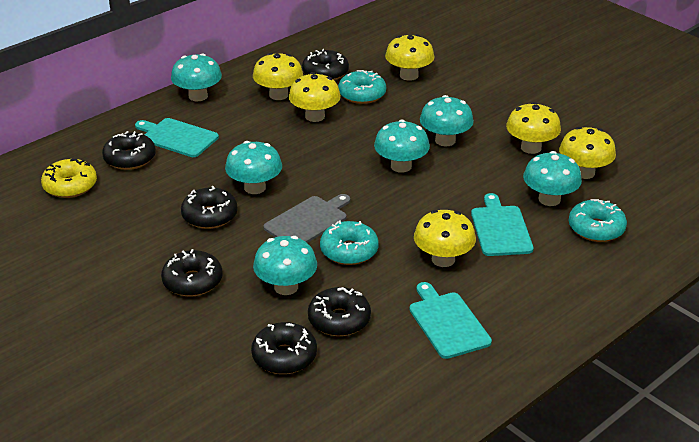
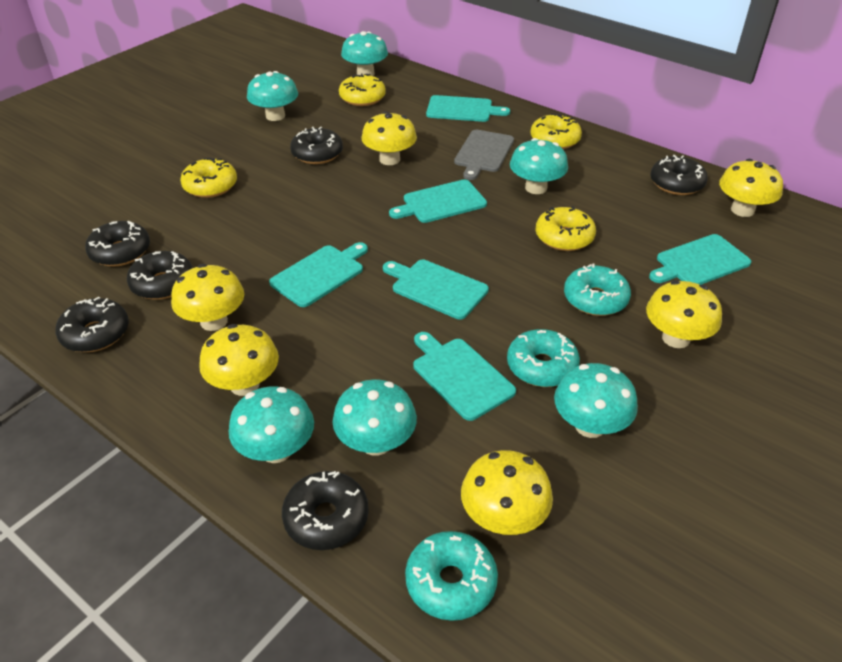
turquoise cutting board: [135,118,219,157] [409,282,492,359] [471,193,534,256] = 3 -> [269,242,368,307] [383,259,489,320] [389,179,487,223] [413,332,516,421] [426,95,510,122] [649,234,752,285] = 6
yellow donut: [41,159,97,198] = 1 -> [180,158,237,198] [339,73,386,106] [531,114,582,149] [535,206,596,251] = 4

